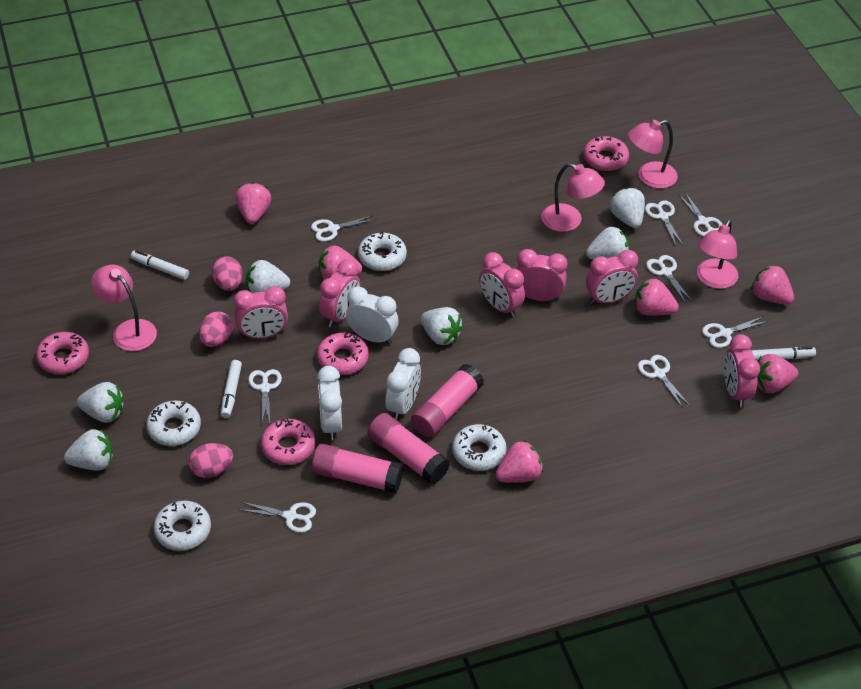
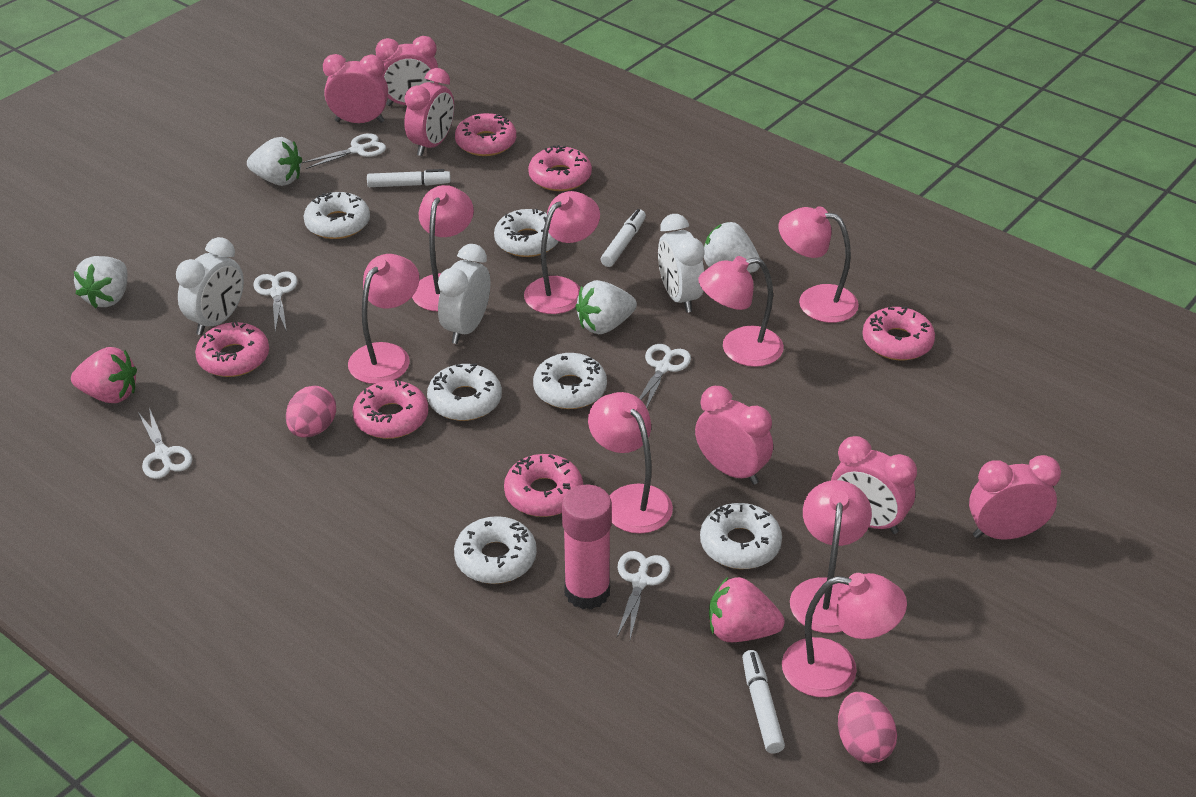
pink donut: [36,332,89,374] [261,419,315,465] [317,333,369,375] [583,136,629,171] = 4 -> [195,321,269,377] [352,380,428,439] [455,113,516,156] [504,454,583,517] [528,145,592,191] [862,306,935,360] = 6
pink egg: [189,443,233,478] [199,311,233,347] [212,256,243,291] = 3 -> [286,385,336,438] [838,692,897,763] = 2
pink glue stick: [312,443,404,494] [368,413,450,485] [411,364,484,437] = 3 -> [562,485,612,609] = 1
pink lamp: [91,264,157,351] [541,163,605,232] [628,120,678,189] [697,220,738,289] = 4 -> [348,254,419,384] [412,185,474,311] [524,191,600,314] [588,392,673,534] [698,256,784,367] [779,206,859,323] [782,573,907,697] [790,480,872,633] = 8
pink strawberry: [235,182,271,224] [319,246,362,280] [496,440,543,483] [635,278,679,316] [751,265,794,305] [757,354,798,393] = 6 -> [71,347,137,403] [709,577,785,642] = 2
white donut: [146,400,201,446] [154,501,211,551] [358,232,407,271] [452,424,506,471] = 4 -> [304,192,370,239] [427,363,502,421] [454,516,537,584] [494,209,559,257] [533,353,607,409] [700,503,782,569] = 6
white scissors: [241,502,316,533] [248,369,282,423] [311,215,376,242] [638,355,690,408] [645,200,683,245] [646,255,692,302] [678,193,723,236] [702,316,768,348] = 8 -> [138,408,192,479] [253,271,298,332] [302,133,386,169] [616,551,670,639] [639,344,691,408] = 5
white strawberry: [64,429,113,470] [77,382,124,423] [246,260,290,293] [421,307,463,345] [586,227,629,259] [610,188,645,228] = 6 -> [73,256,128,308] [247,137,302,186] [575,280,637,334] [703,222,760,273] = 4

